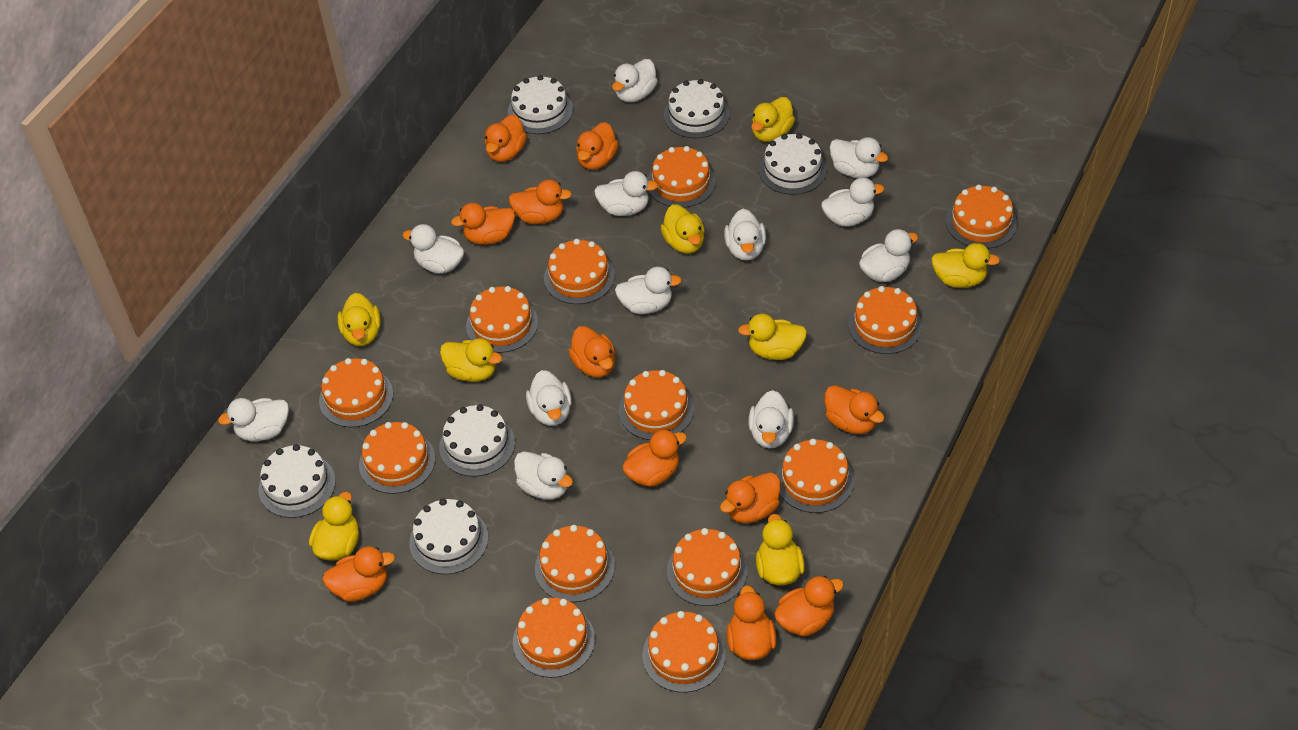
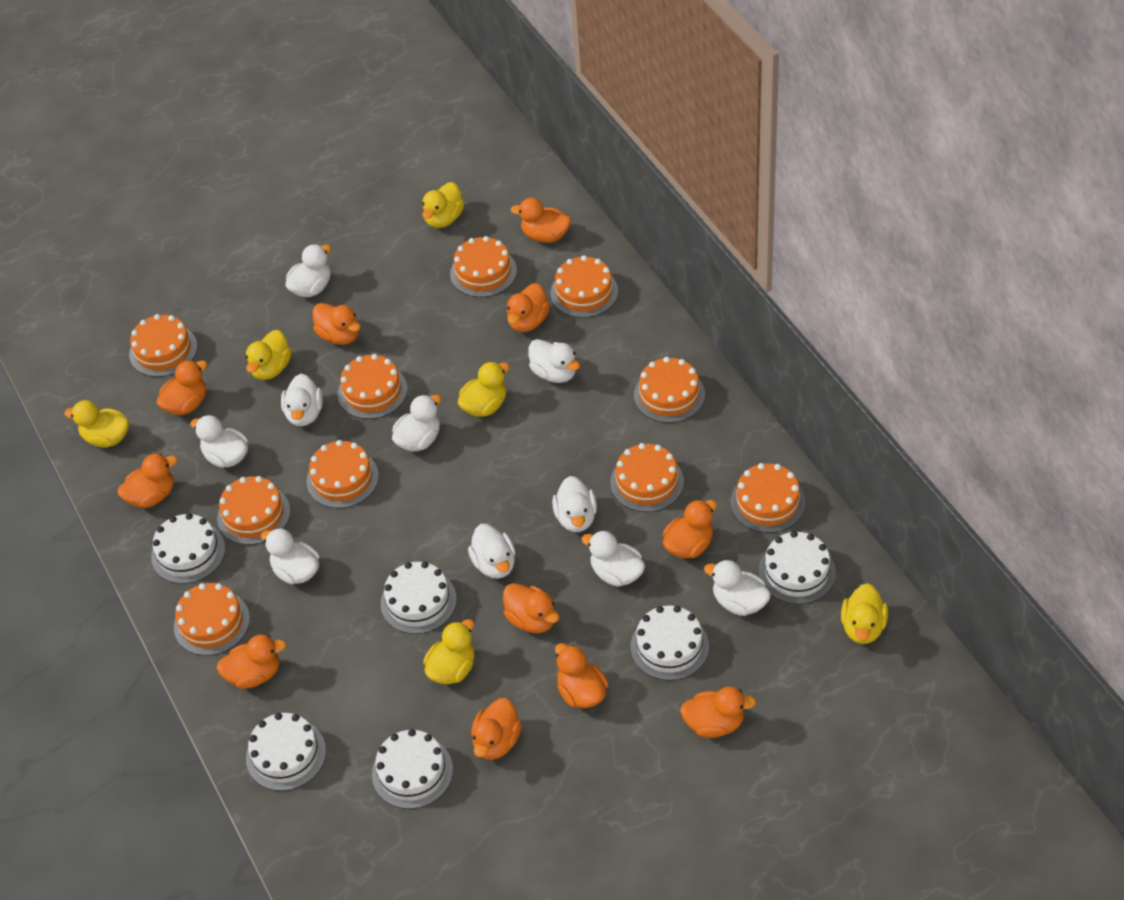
orange cake: [319,358,393,427] [359,422,435,494] [466,286,538,353] [513,598,595,678] [535,525,615,602] [544,239,615,304] [619,370,694,440] [642,611,726,692] [648,146,715,208] [667,528,747,606] [776,439,854,513] [848,286,922,354] [946,185,1017,249] = 13 -> [129,314,197,377] [174,583,250,656] [217,476,290,545] [306,440,379,508] [338,354,407,419] [450,236,517,297] [551,255,618,318] [610,443,684,512] [634,357,705,423] [731,463,805,533] = 10
white duck: [218,398,289,441] [403,224,464,274] [514,451,573,500] [526,370,572,426] [594,171,658,216] [612,59,657,102] [615,267,682,314] [724,209,766,260] [748,390,794,449] [821,178,884,227] [829,137,888,178] [859,229,918,282] = 12 -> [190,415,248,468] [261,528,319,584] [281,374,323,426] [286,244,331,297] [392,395,441,451] [468,524,515,579] [528,339,580,383] [552,476,597,532] [581,531,645,587] [704,560,771,616] = 10
yellow duck: [309,492,359,561] [337,293,381,346] [440,338,502,382] [661,204,705,254] [738,314,807,360] [751,97,795,142] [756,514,805,586] [931,243,1000,288] = 8 -> [64,400,129,448] [246,330,292,380] [422,182,465,228] [423,619,475,684] [458,361,510,417] [841,583,888,644] = 6

